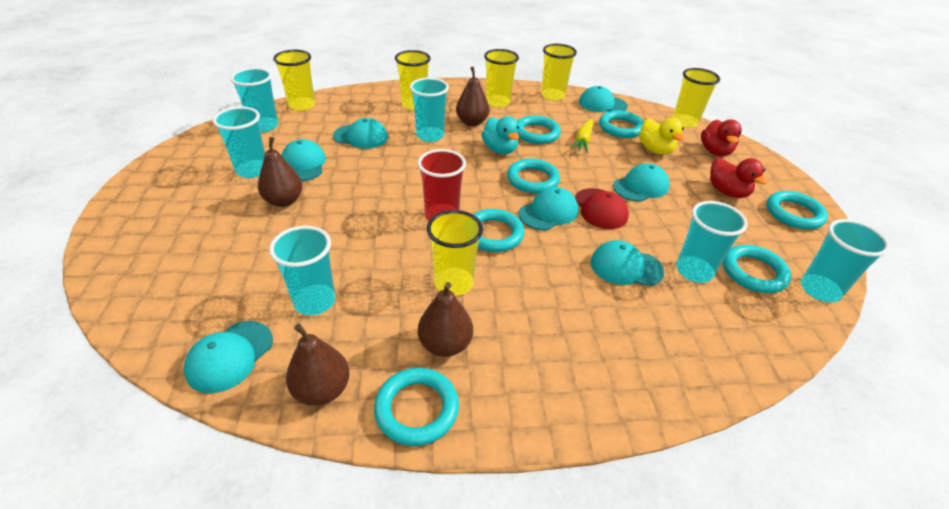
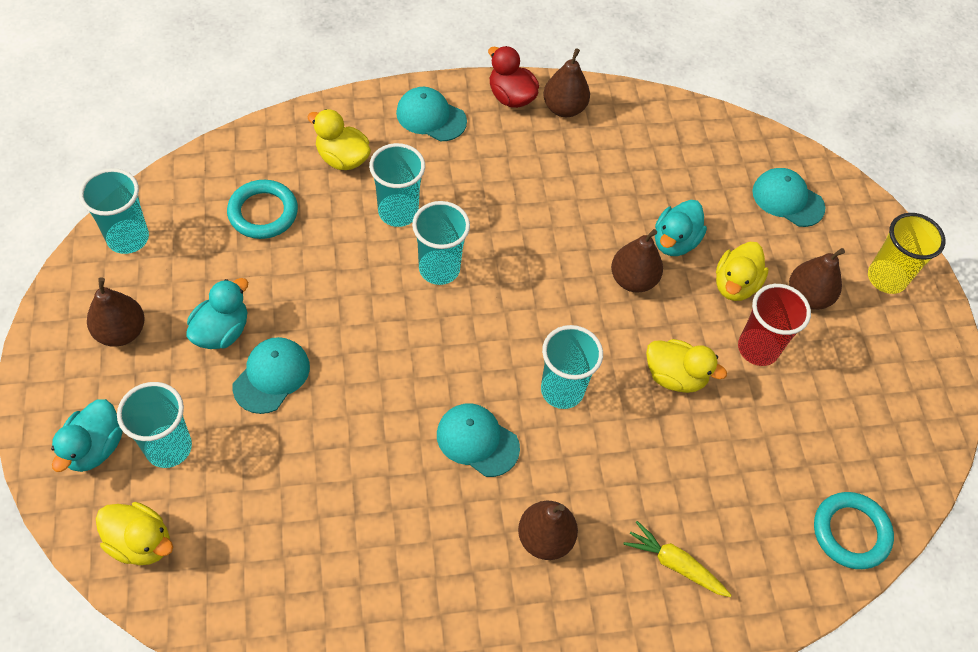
brown pear: [258,137,303,207] [286,324,350,406] [418,282,473,357] [456,67,489,126] = 4 -> [87,277,145,347] [518,501,578,560] [543,48,590,117] [611,229,663,292] [789,248,845,310] = 5
red cap: [575,188,629,229] = 1 -> none = 0
red duck: [701,120,742,156] [710,158,768,198] = 2 -> [488,46,539,108] = 1
turquoise cap: [184,321,273,393] [281,139,326,181] [333,118,388,149] [519,187,578,230] [579,86,628,112] [590,240,664,286] [613,163,670,202] = 7 -> [232,337,310,414] [396,87,467,141] [437,403,520,477] [752,168,825,227] = 4
turquoise cup: [213,107,265,178] [230,68,278,132] [269,226,335,315] [410,78,449,142] [676,201,748,283] [801,219,890,302] = 6 -> [79,168,149,254] [117,382,192,468] [369,143,425,227] [412,201,470,285] [541,325,603,409] = 5
turquoise duck: [481,116,519,154] = 1 -> [51,399,122,472] [187,278,248,349] [655,200,707,256] = 3
turquoise ring: [374,368,459,446] [473,209,524,252] [507,159,560,194] [517,115,561,144] [599,111,644,138] [723,245,792,293] [767,191,828,229] = 7 -> [227,180,298,239] [814,492,894,569] = 2
yellow cup: [273,50,315,111] [395,50,431,110] [427,210,483,296] [484,49,519,108] [541,44,577,101] [673,68,720,128] = 6 -> [868,213,946,294] = 1
yellow duck: [639,118,684,155] = 1 -> [96,502,173,565] [307,109,371,170] [646,339,727,393] [716,242,769,301] = 4

